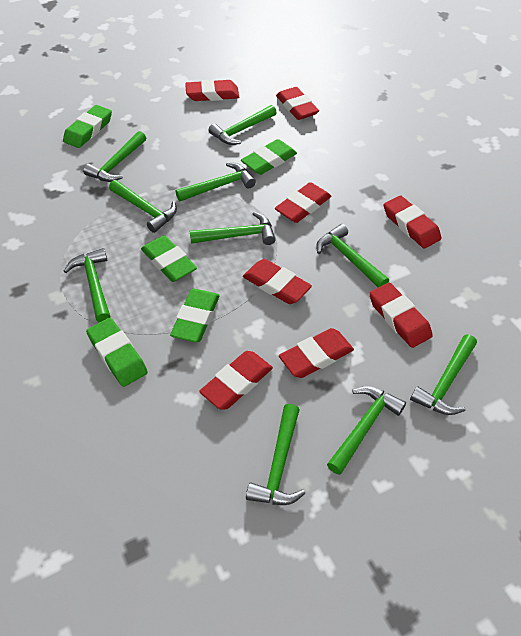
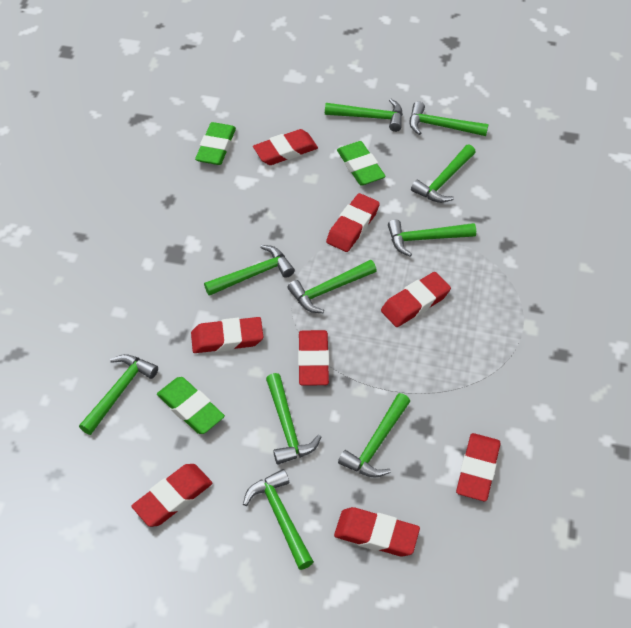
green eraser: [63,105,112,148] [86,318,148,387] [141,235,197,282] [170,289,220,342] [241,139,297,175] = 5 -> [157,377,225,434] [195,122,236,165] [337,141,386,186] = 3

